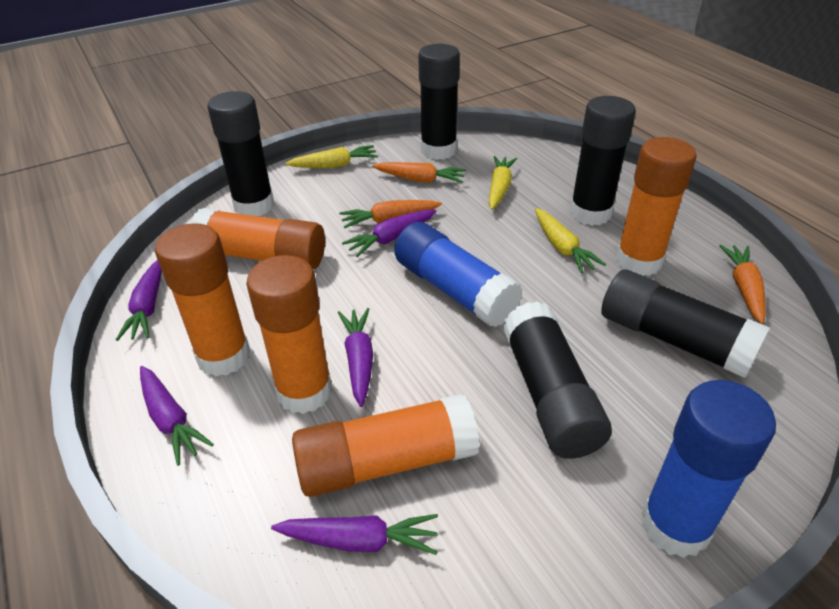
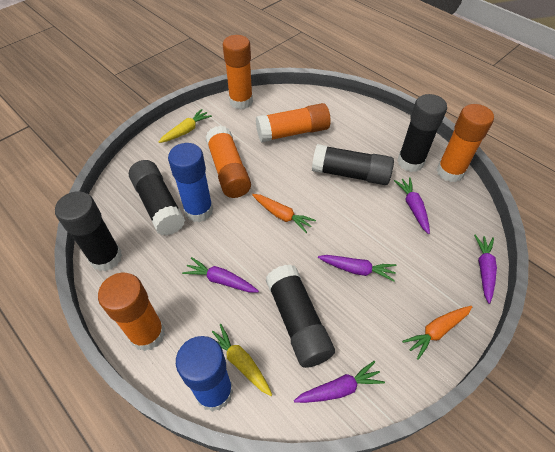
orange carrot: [339,200,442,228] [372,162,467,183] [719,245,766,324] = 3 -> [252,194,316,233] [402,306,472,360] = 2
yellow carrot: [285,145,378,168] [488,156,517,210] [535,208,606,273] = 3 -> [159,109,212,143] [212,324,272,396] = 2

